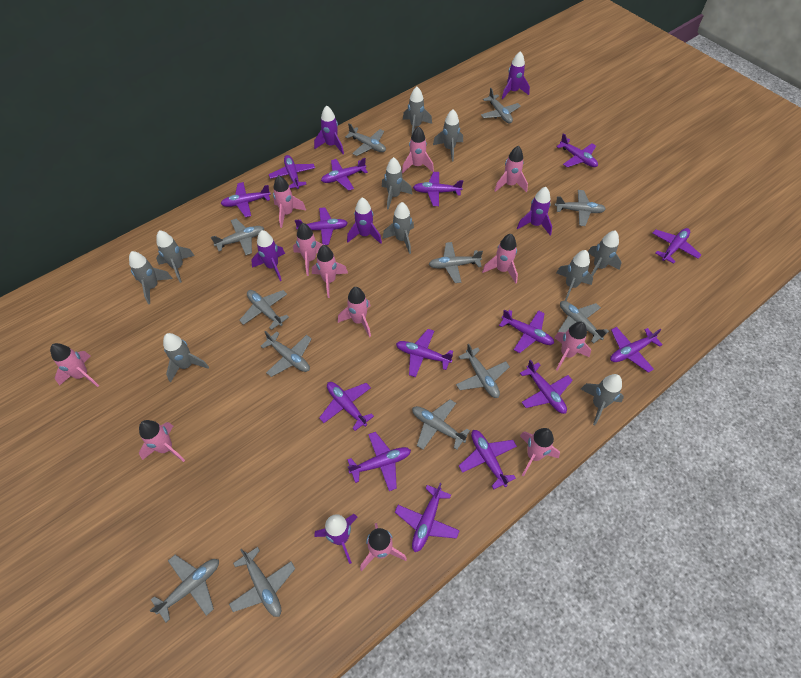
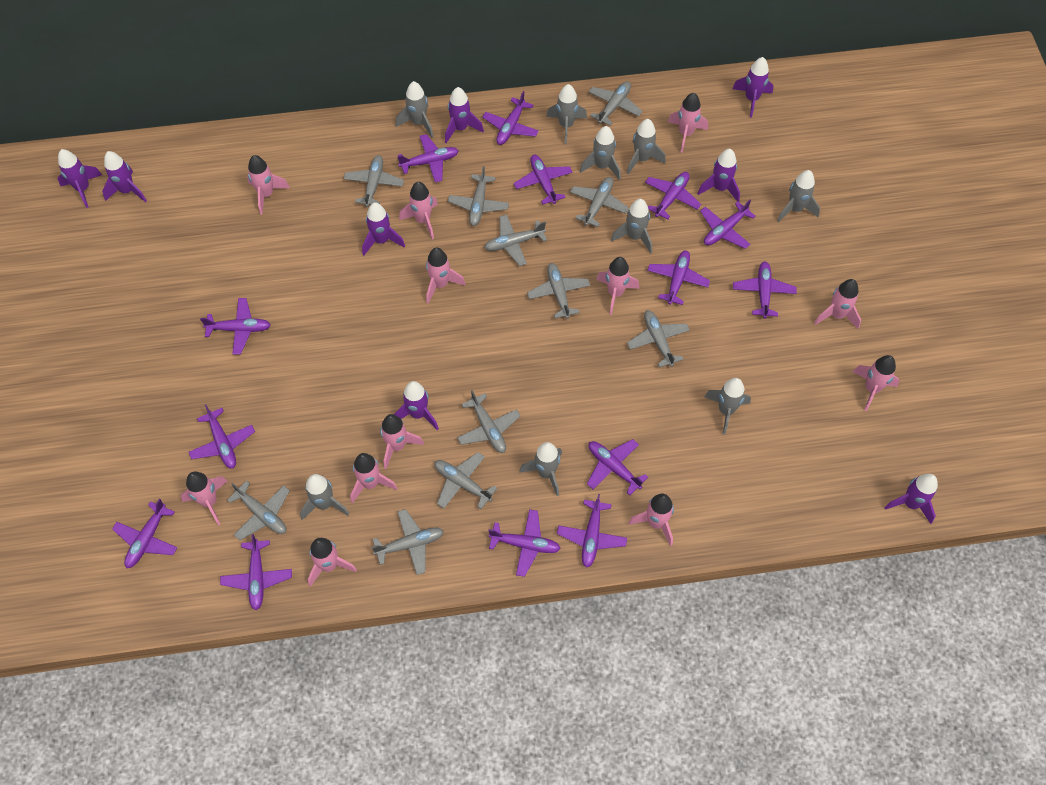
grey plane: [150,555,219,622] [211,218,264,255] [229,547,296,617] [239,290,289,330] [261,331,312,377] [345,124,386,156] [412,399,470,450] [429,242,483,283] [456,344,510,398] [481,88,521,124] [555,190,606,226] [558,301,609,344] = 12 -> [227,481,290,540] [343,155,404,207] [372,509,444,575] [434,452,497,509] [448,166,509,226] [457,390,520,453] [484,214,547,266] [527,263,590,319] [570,177,629,227] [589,81,642,126] [627,310,690,368] = 11
grey rocket: [129,251,173,304] [156,230,195,283] [163,333,209,382] [382,157,413,210] [382,202,414,254] [403,87,432,134] [433,109,463,161] [556,250,593,301] [581,374,624,425] [588,230,622,276] = 10 -> [300,474,349,520] [396,81,433,138] [519,442,562,496] [546,84,587,145] [580,126,621,180] [611,199,652,254] [627,119,665,174] [704,378,751,435] [777,170,820,222] = 9
purple plane: [221,182,271,217] [269,155,315,189] [295,207,348,245] [319,382,374,431] [321,158,368,191] [347,432,411,491] [395,483,460,552] [396,329,453,377] [413,172,463,206] [459,430,517,489] [499,310,554,353] [520,359,573,414] [556,133,598,167] [610,327,663,373] [652,228,701,264] = 15 -> [112,498,178,568] [189,405,255,469] [200,298,271,355] [220,534,292,610] [397,134,459,182] [482,91,539,145] [488,509,561,577] [514,155,573,204] [557,494,627,568] [587,439,648,495] [645,172,701,220] [647,250,710,305] [700,200,756,249] [733,261,797,319] = 14
purple rocket: [251,230,285,281] [314,105,344,154] [314,514,358,564] [347,197,382,244] [502,51,530,99] [517,187,552,235] = 6 -> [58,149,102,208] [102,151,147,202] [362,202,405,256] [394,381,439,430] [445,87,484,143] [697,149,740,202] [732,57,773,118] [884,474,938,524] = 8

